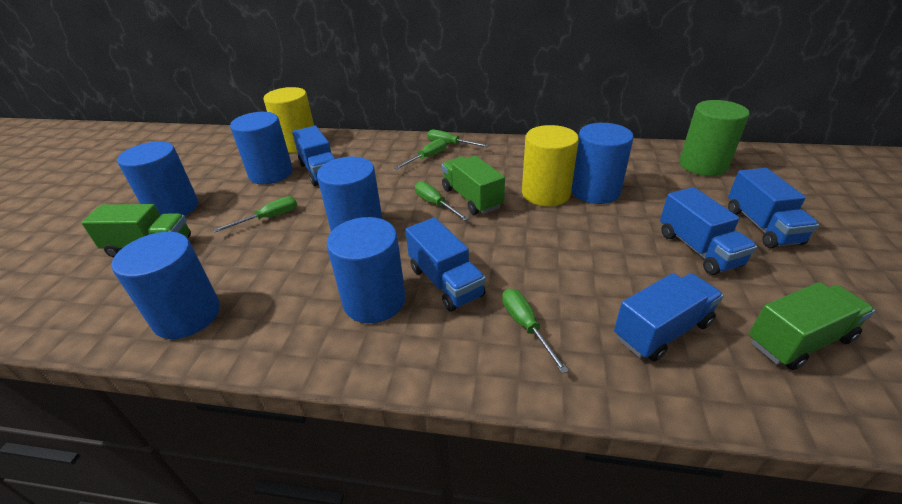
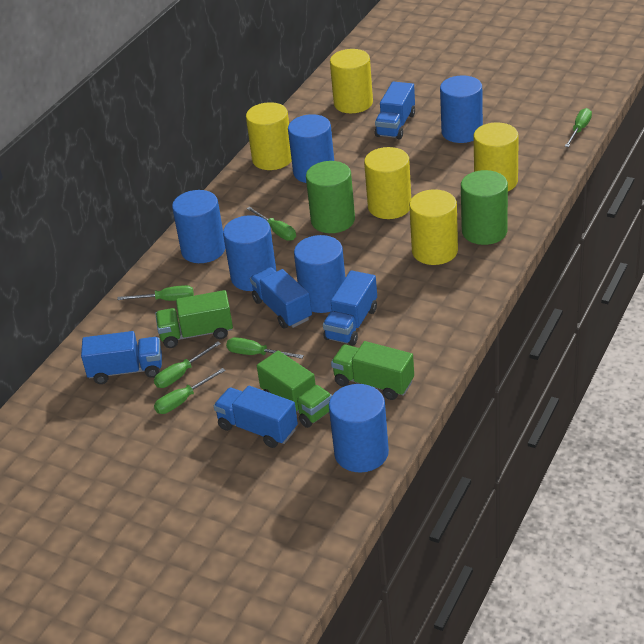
green cylinder: [679,100,749,176] = 1 -> [306,161,355,233] [461,170,508,245] = 2
green screwdriver: [214,196,297,232] [394,138,447,169] [415,181,469,221] [427,130,489,147] [502,288,569,374] = 5 -> [117,285,194,301] [154,341,221,388] [154,368,226,414] [226,337,304,359] [246,207,296,241] [565,108,592,147] = 6
yellow cylinder: [264,87,314,153] [522,125,579,206] = 2 -> [246,102,292,170] [330,49,373,113] [364,147,411,219] [409,189,458,265] [474,122,519,191] = 5

